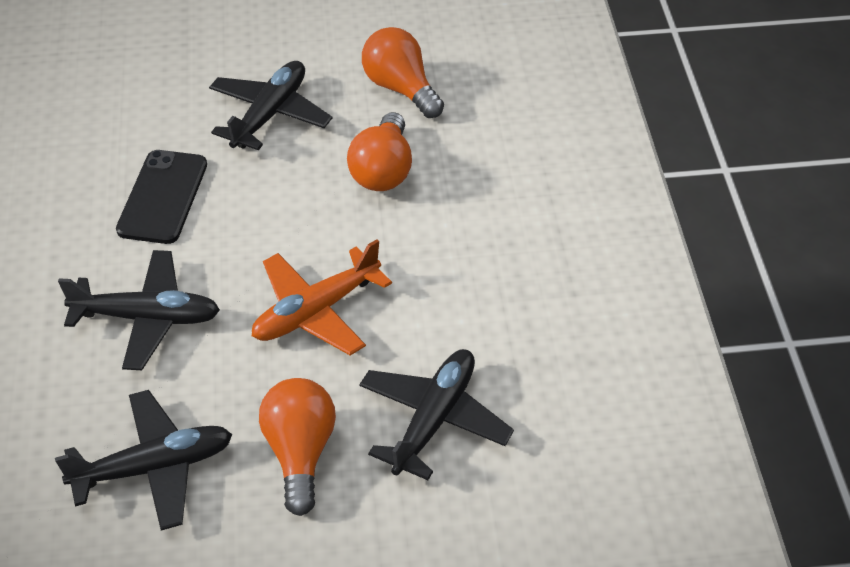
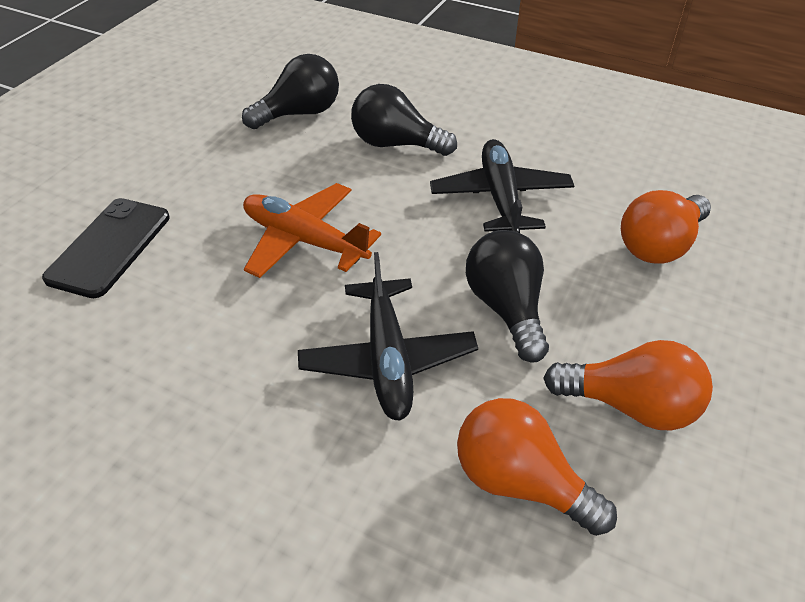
black light bulb: none = 0 -> [242,54,339,129] [351,84,457,156] [466,230,549,362] = 3
black plane: [55,390,233,531] [58,250,220,370] [209,61,332,150] [359,349,514,480] = 4 -> [298,252,478,421] [430,139,574,233] = 2

